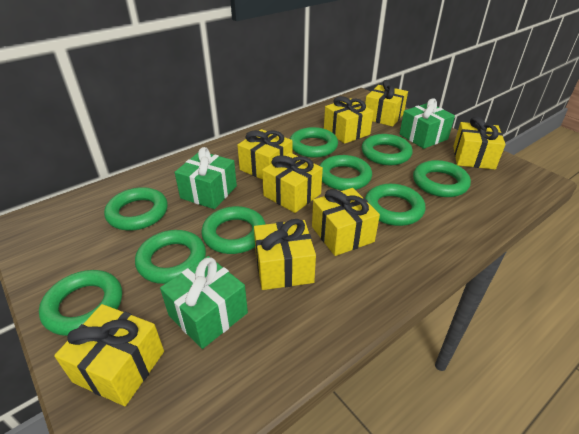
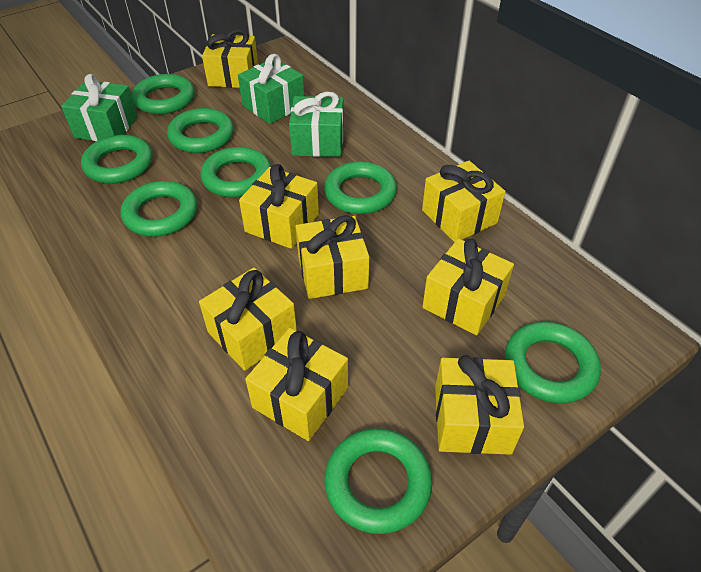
green ring: [39,270,122,336] [104,187,168,231] [135,230,206,284] [201,206,266,254] [290,127,338,158] [319,155,372,191] [362,134,413,165] [365,184,425,226] [413,160,471,197] = 9 -> [81,135,153,184] [121,181,197,237] [132,74,195,114] [167,108,234,153] [200,147,271,198] [324,161,397,214] [324,428,432,534] [505,322,601,404] = 8

